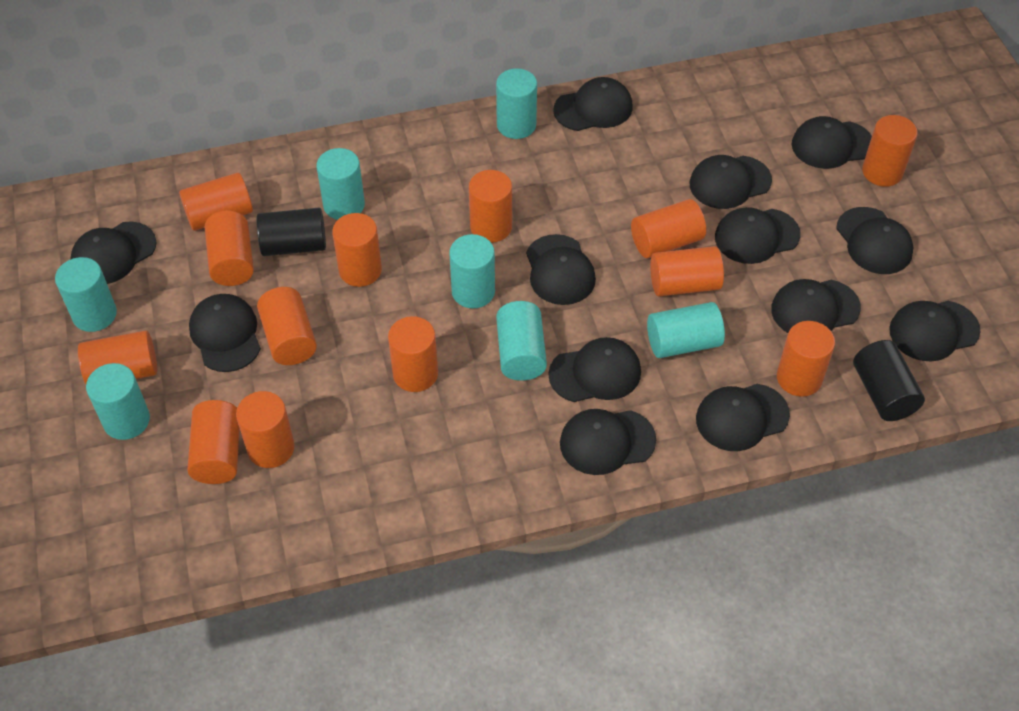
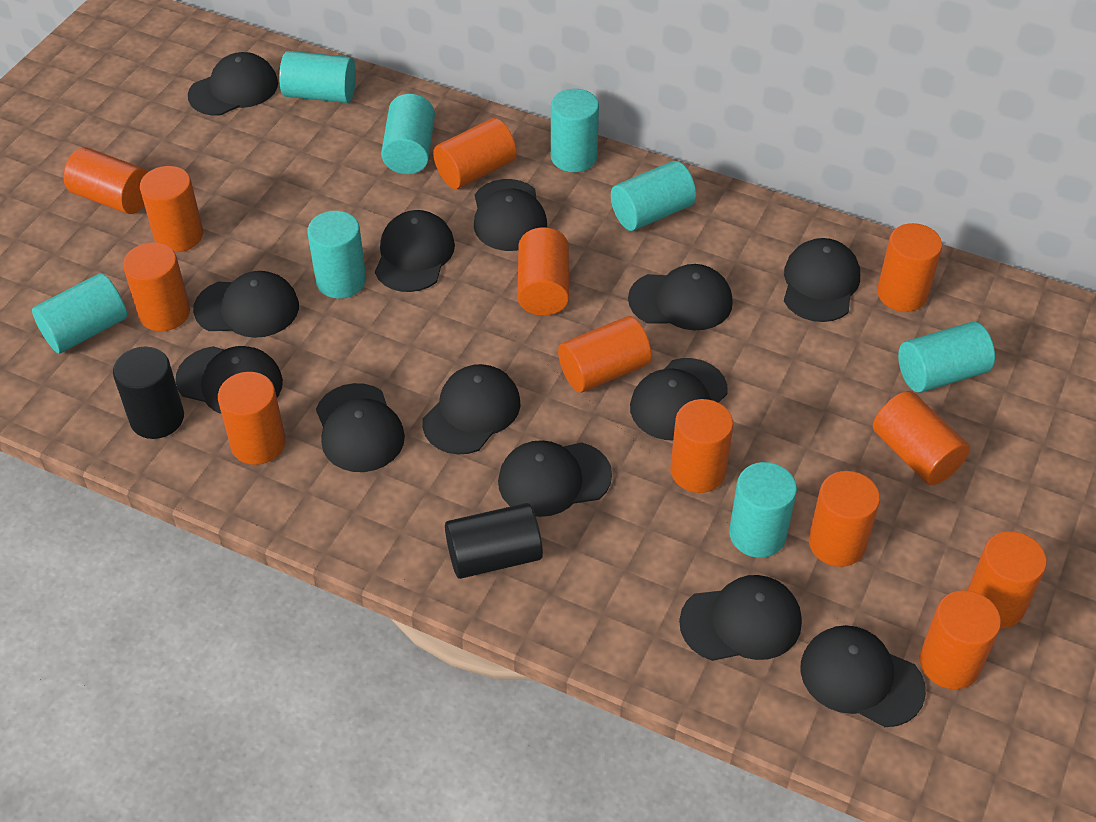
turquoise cylinder: [55,257,117,332] [86,363,150,440] [316,148,365,220] [449,234,495,309] [496,68,537,139] [496,301,547,381] [647,302,725,358] = 7 -> [32,273,127,354] [279,51,356,103] [307,211,366,299] [381,94,435,174] [551,89,599,172] [611,161,696,231] [729,462,797,558] [898,322,995,393] = 8

